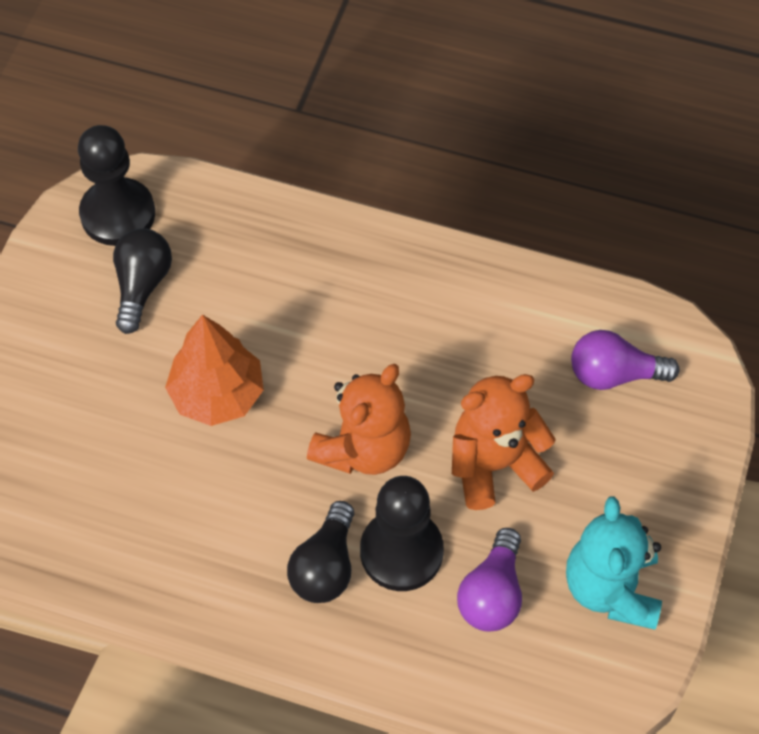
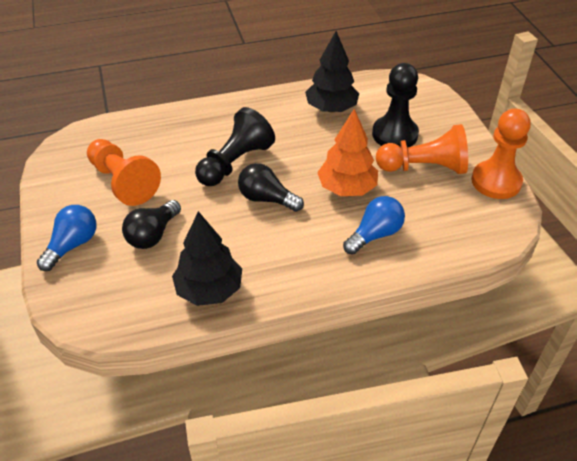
black tree: none = 0 -> [172,211,242,306] [305,31,359,113] = 2
blue light bulb: none = 0 -> [37,205,96,271] [343,196,405,255] = 2
orange pawn: none = 0 -> [87,139,161,206] [376,124,468,174] [471,108,531,199] = 3
orange teddy bear: [307,364,411,475] [452,374,556,510] = 2 -> none = 0
purple light bulb: [457,528,522,631] [571,330,679,390] = 2 -> none = 0
turquoise teddy bear: [566,496,662,630] = 1 -> none = 0

